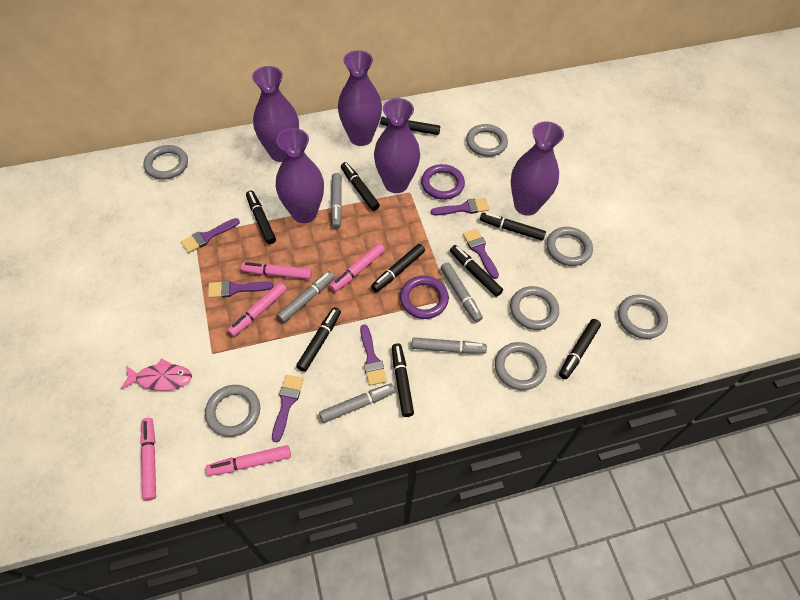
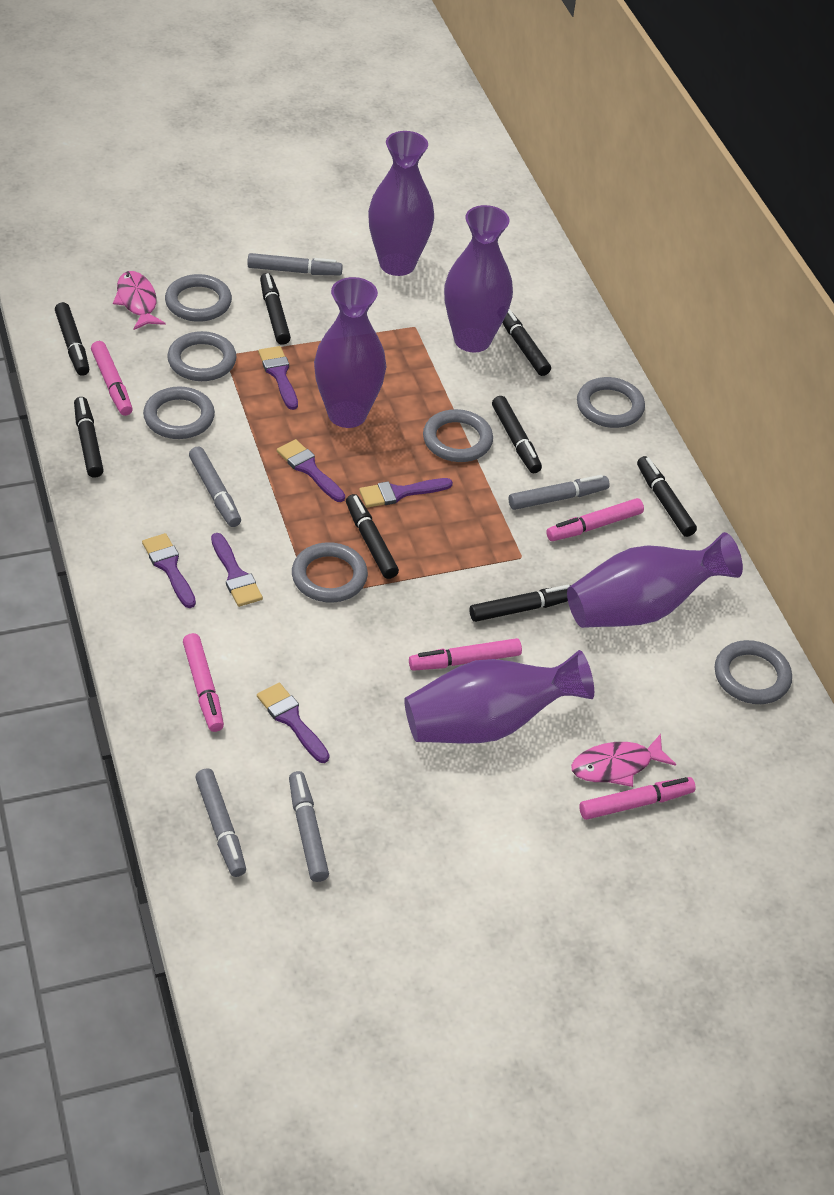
black marker: [246,191,276,244] [296,307,341,372] [341,162,380,211] [371,244,425,292] [380,116,440,135] [392,343,414,417] [450,245,503,297] [480,212,546,241] [559,319,601,379] = 9 -> [55,302,89,376] [74,397,104,478] [260,273,291,345] [346,494,399,579] [470,584,571,622] [492,396,542,473] [502,309,551,376] [637,456,697,537] = 8
pink fish: [120,358,192,391] = 1 -> [113,271,166,330] [571,734,676,787] = 2
purple ring: [400,276,449,319] [421,164,465,200] = 2 -> none = 0

